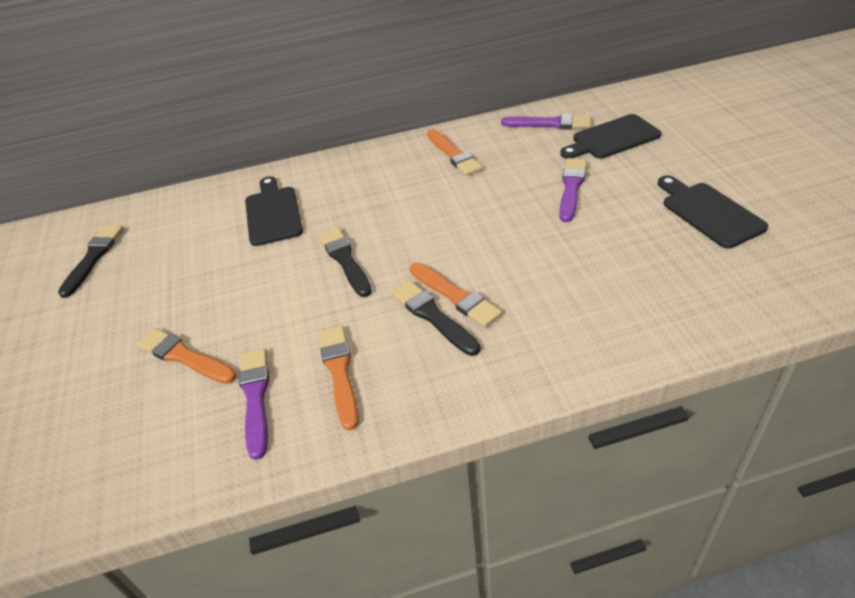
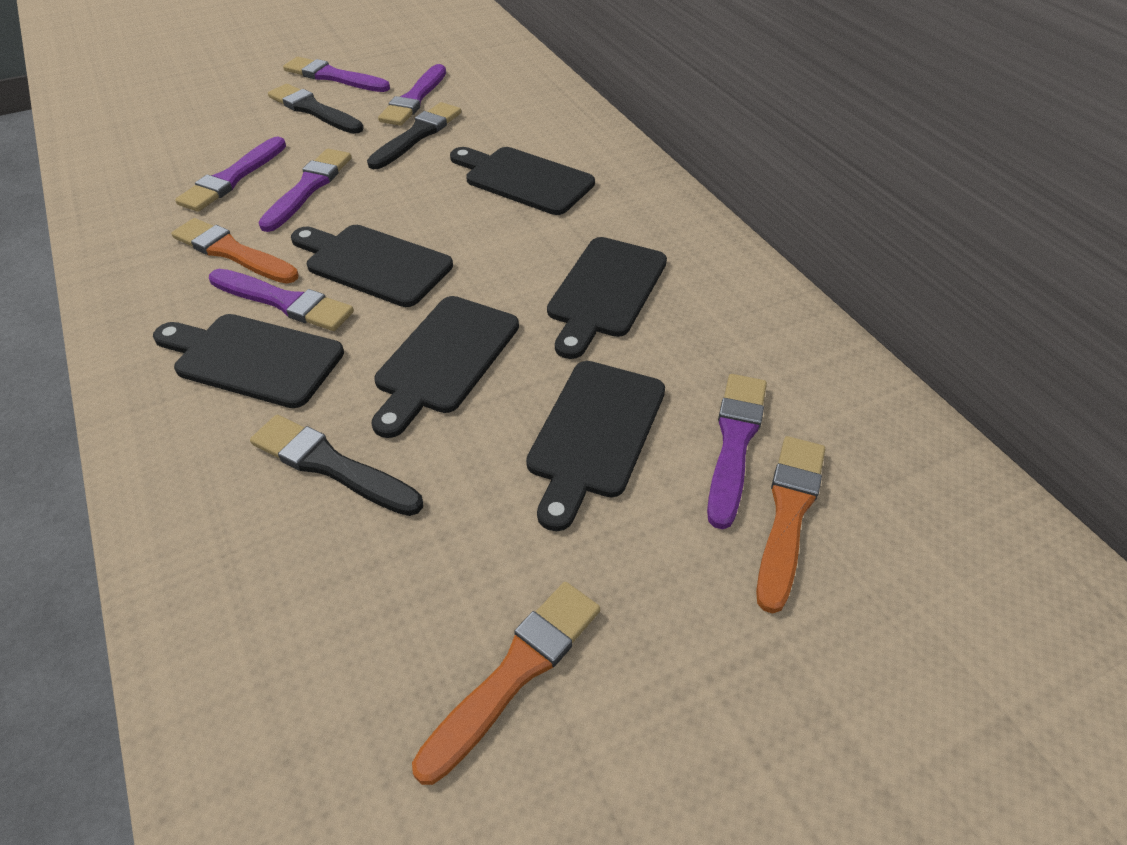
black cutting board: [245,176,303,246] [560,114,661,159] [658,175,769,248] = 3 -> [153,314,344,408] [291,225,453,307] [372,296,519,438] [450,147,595,215] [526,361,665,531] [547,237,667,359] = 6
orange brush: [136,328,236,384] [319,326,359,431] [410,262,502,327] [427,129,483,176] = 4 -> [171,218,299,284] [412,582,600,785] [756,436,825,614] = 3
purple brush: [239,348,269,460] [501,114,591,129] [559,158,587,222] = 3 -> [175,137,286,212] [209,269,354,331] [258,149,351,232] [283,57,390,92] [378,64,446,126] [707,374,767,529] = 6

